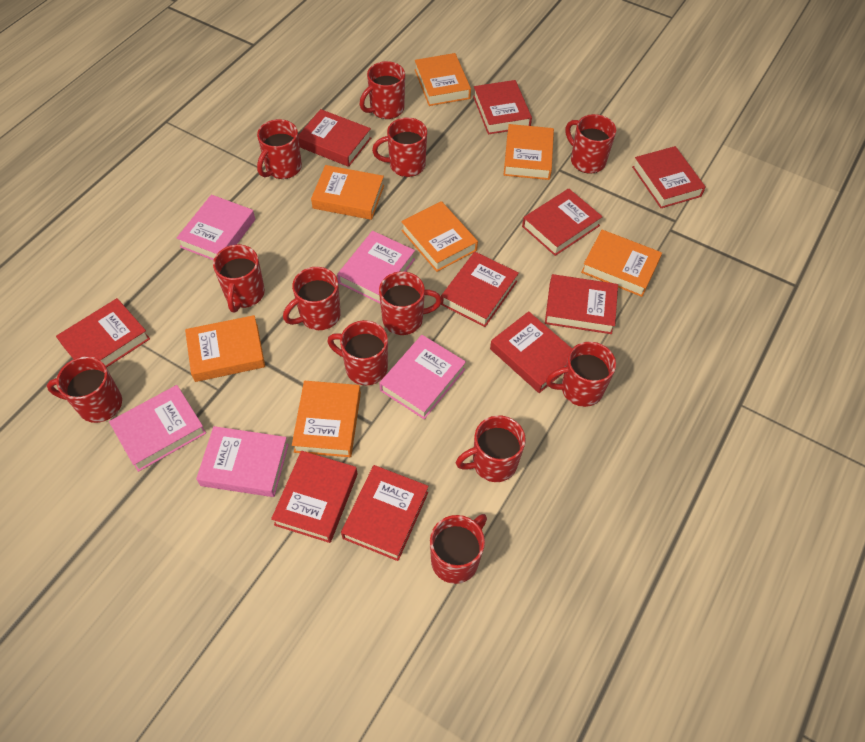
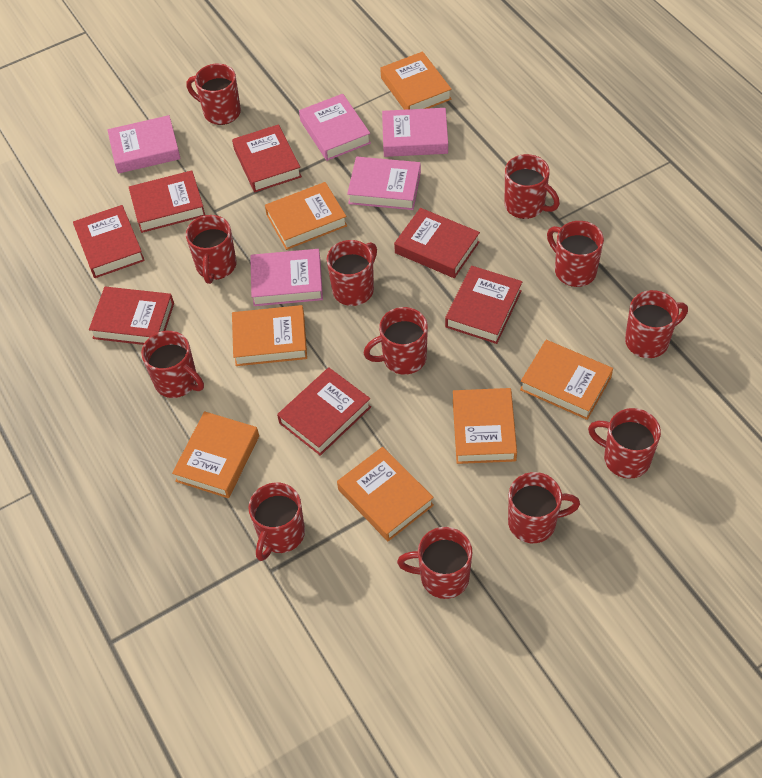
red book: [56,298,150,368] [271,451,357,543] [298,109,371,167] [341,465,429,561] [441,252,519,327] [473,80,532,135] [490,311,572,393] [522,188,603,256] [545,274,618,334] [632,146,706,208] = 10 -> [73,205,145,278] [89,287,174,345] [129,170,205,233] [232,124,302,192] [277,367,371,456] [394,208,480,278] [445,266,522,344] = 7

